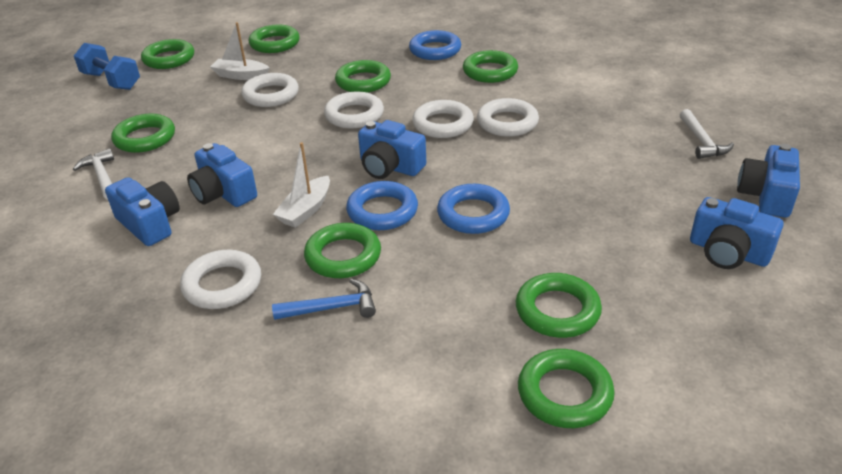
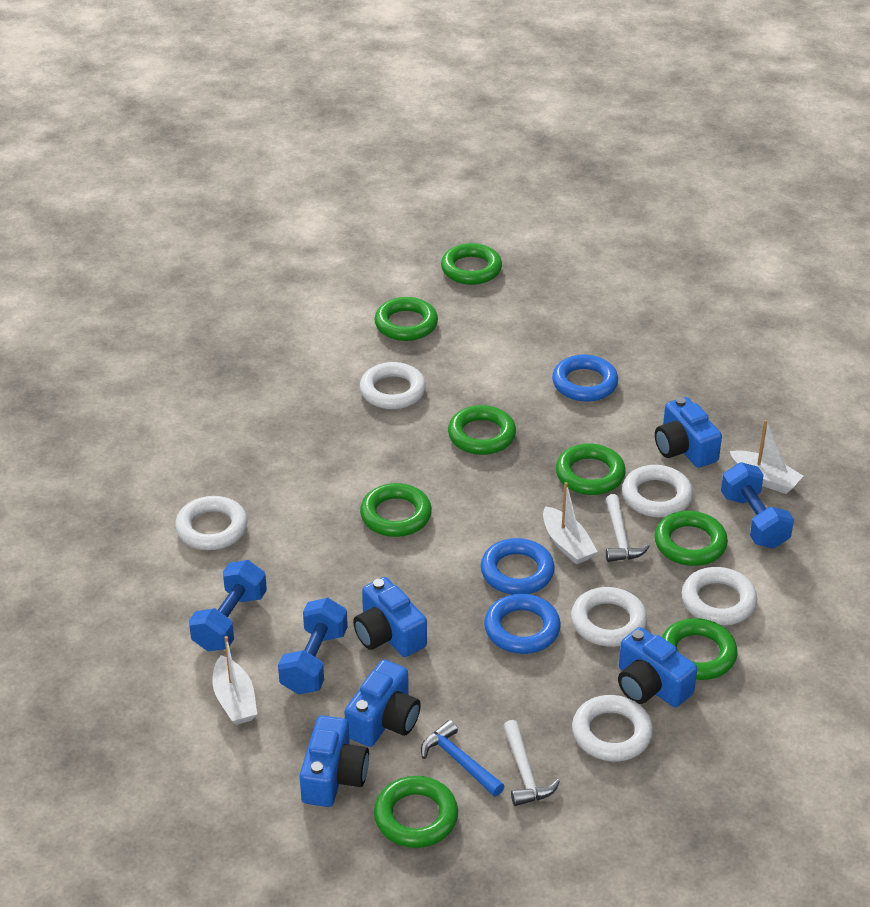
blue dumbbell: [74,43,140,90] = 1 -> [189,560,267,651] [278,598,348,695] [721,462,794,548] = 3
white boat: [210,22,269,80] [273,142,330,228] = 2 -> [213,636,257,725] [543,482,598,564] [730,420,803,494] = 3
white ring: [180,250,261,309] [241,73,299,107] [324,91,384,129] [412,100,474,138] [477,98,539,137] = 5 -> [175,496,248,550] [360,362,426,409] [571,587,647,647] [572,695,653,761] [622,465,693,517] [682,567,757,625] = 6

